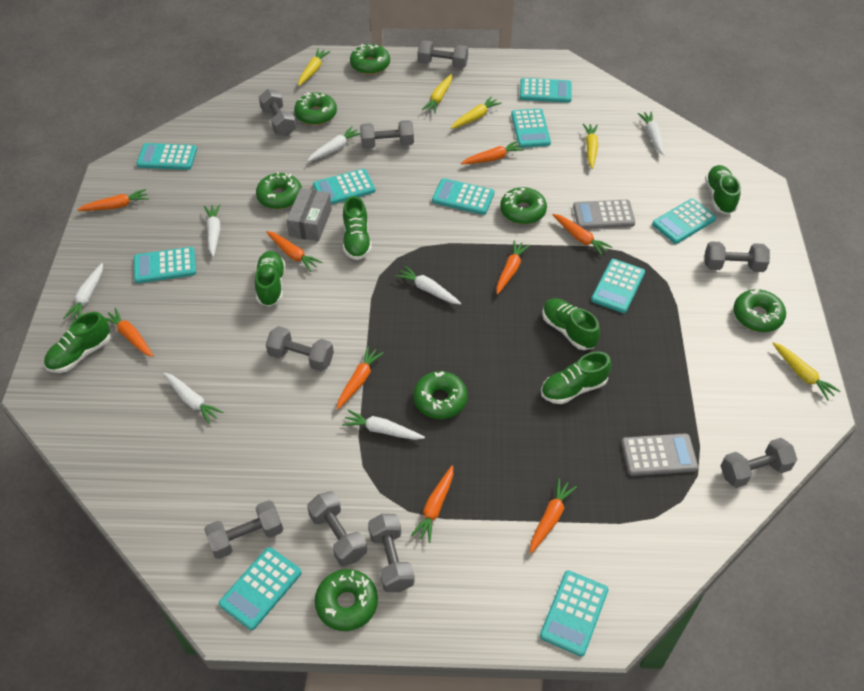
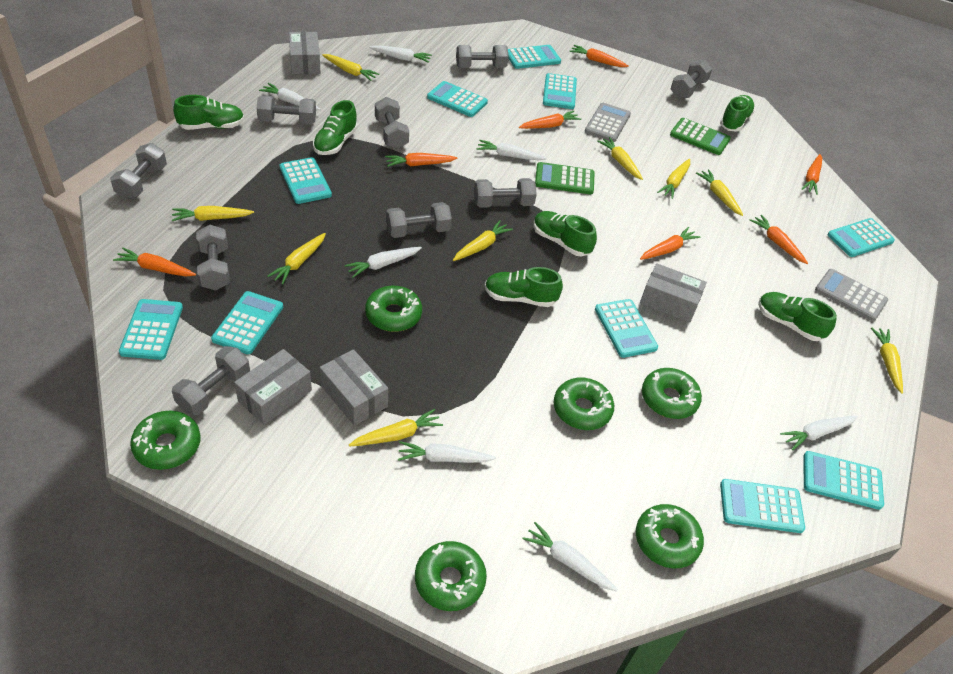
green calculator: none = 0 -> [535,162,595,194] [670,118,731,155] = 2
green donut: [256,172,302,209] [294,92,337,125] [315,569,378,631] [350,44,390,75] [413,371,468,419] [500,187,547,224] [733,289,786,332] = 7 -> [130,411,201,470] [365,286,422,332] [415,541,487,611] [554,378,614,430] [636,504,704,568] [642,368,702,419] = 6
grey box: [286,188,332,241] = 1 -> [234,349,312,425] [289,32,321,74] [320,349,388,426] [640,263,707,323] = 4
orange carrot: [77,189,149,211] [106,308,153,357] [266,231,322,272] [337,346,384,410] [411,465,453,543] [461,141,524,164] [496,240,530,294] [530,478,577,554] [552,214,612,256] = 9 -> [113,248,196,276] [385,153,457,167] [519,111,581,129] [569,45,629,67] [640,227,700,260] [749,215,808,264] [801,154,822,195] = 7
yellow carrot: [298,48,331,86] [422,74,452,113] [451,96,502,129] [583,124,598,169] [773,342,840,400] = 5 -> [172,206,254,221] [267,233,326,284] [322,54,379,81] [349,409,443,446] [453,220,513,261] [597,137,643,180] [657,159,690,199] [696,169,743,216] [871,327,903,394] = 9

